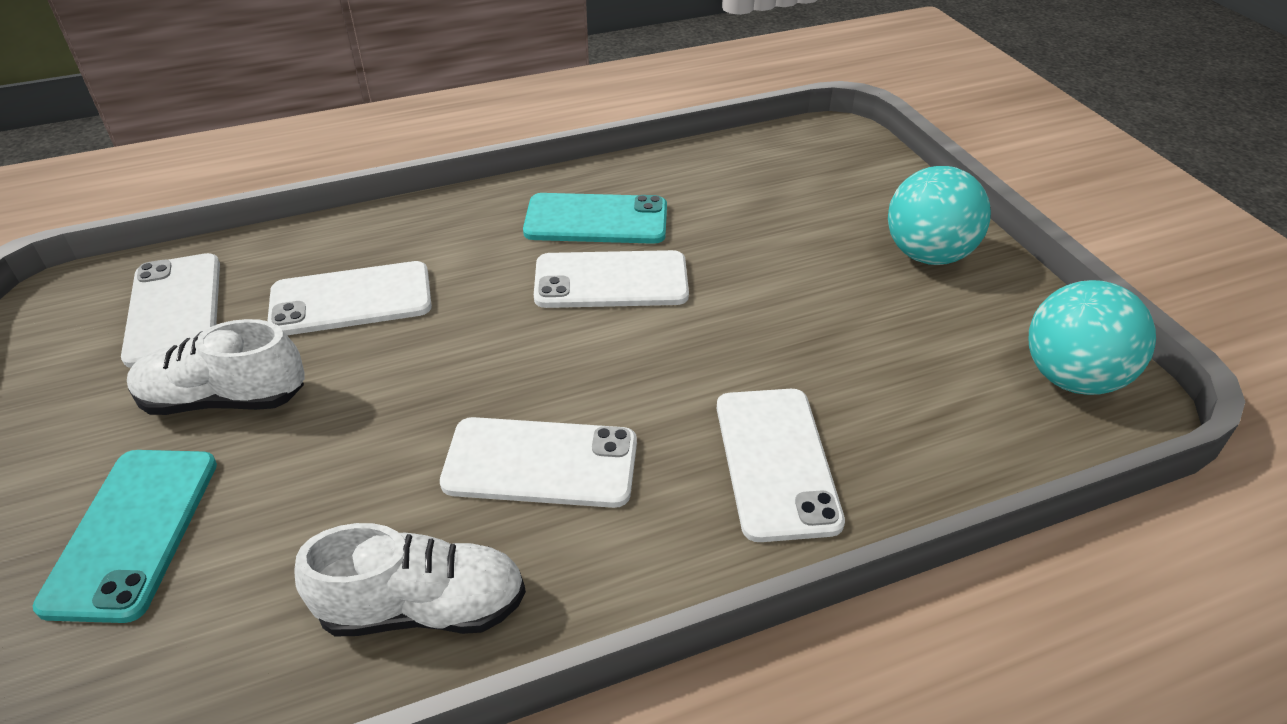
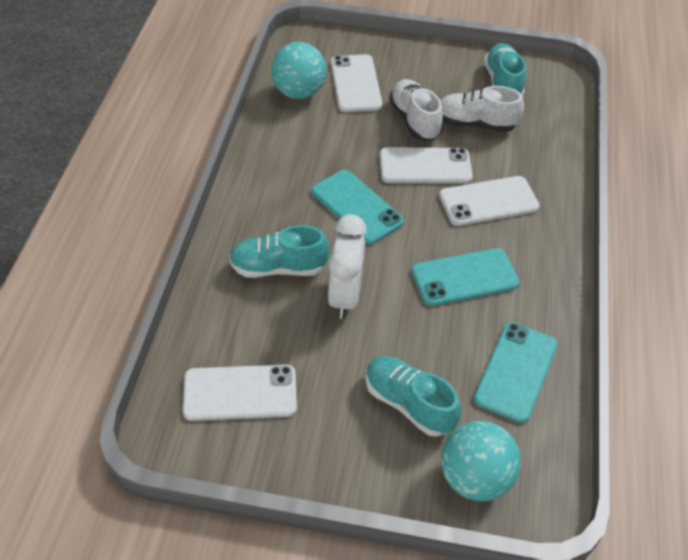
turquoise phone: [33,450,217,623] [523,193,667,244] = 2 -> [312,170,404,244] [412,248,519,306] [474,322,558,423] = 3
turquoise shoe: none = 0 -> [229,225,329,278] [366,356,461,437] [484,43,526,96] = 3
white clock: none = 0 -> [328,214,366,319] = 1
white phone: [121,253,220,368] [267,261,432,335] [440,417,637,508] [534,250,689,308] [717,389,845,542] = 5 -> [183,364,297,421] [331,54,383,112] [380,147,473,184] [439,176,540,226] = 4

